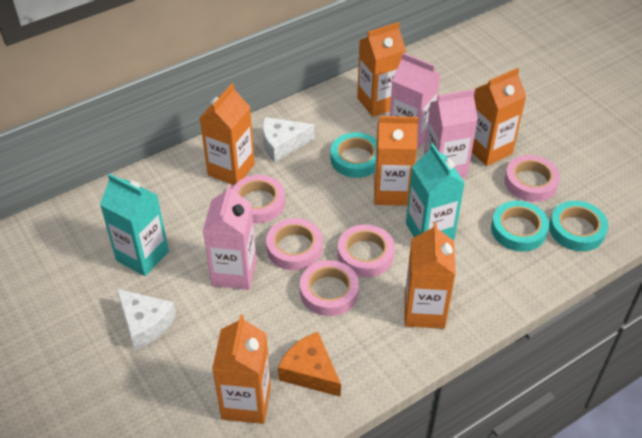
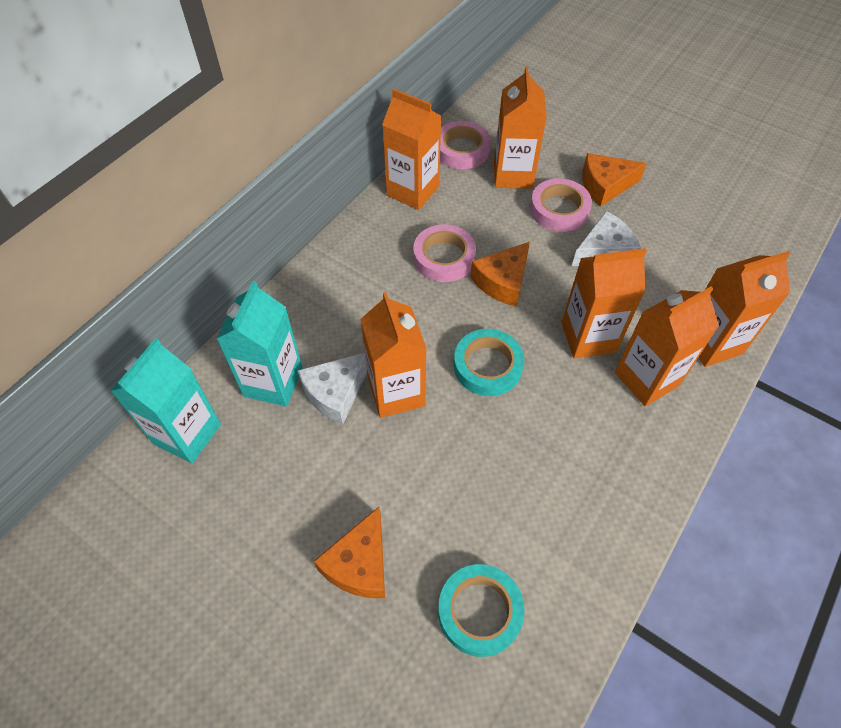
orange cheese: [278,332,341,397] = 1 -> [313,507,385,598] [470,242,530,307] [582,153,647,207] = 3
pink carton: [203,184,257,290] [390,53,441,150] [424,89,478,178] = 3 -> none = 0
pink tape: [232,175,285,223] [266,218,323,270] [300,260,359,316] [338,224,395,277] [504,155,560,202] = 5 -> [413,224,476,282] [440,121,491,169] [530,178,592,232] = 3
turquoise tape: [331,133,377,178] [491,201,549,252] [549,201,608,251] = 3 -> [438,564,525,657] [454,329,524,396] = 2

